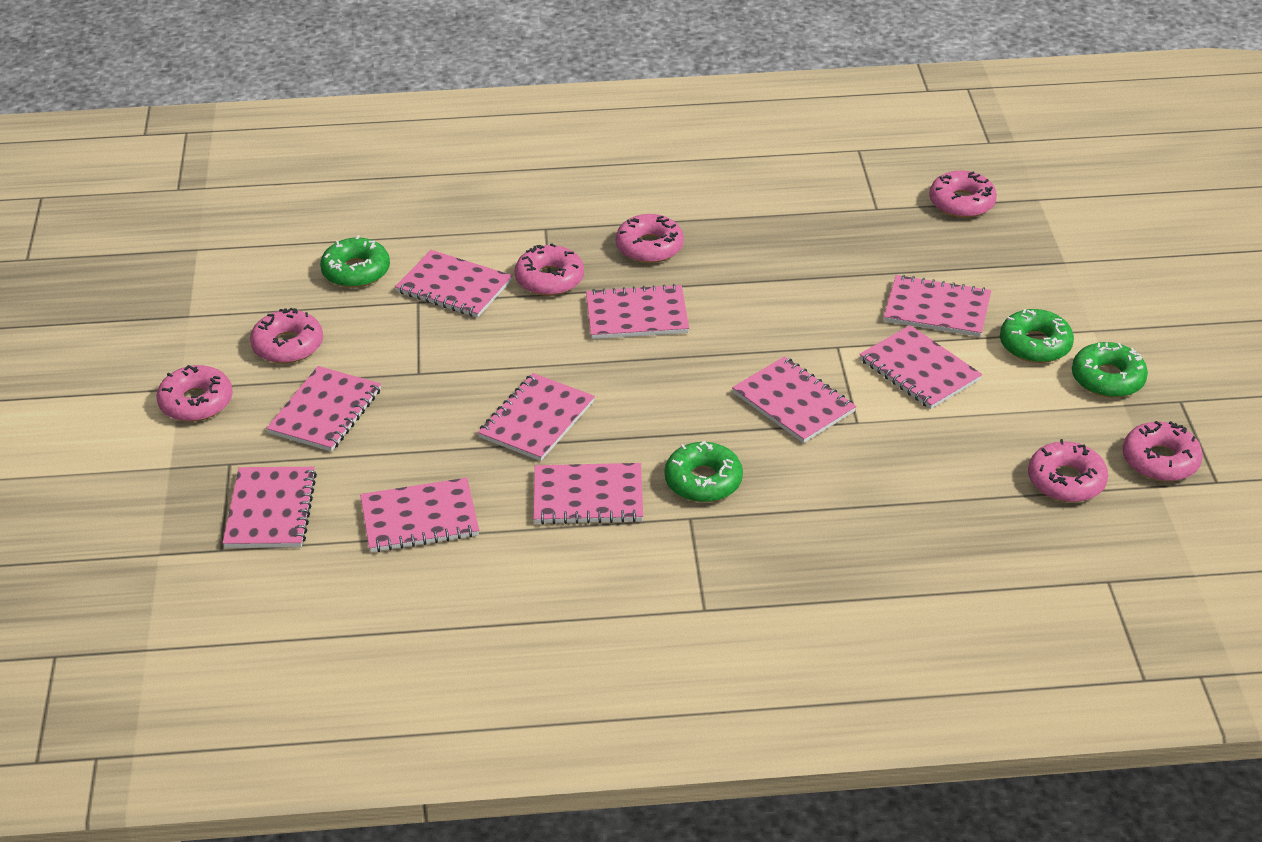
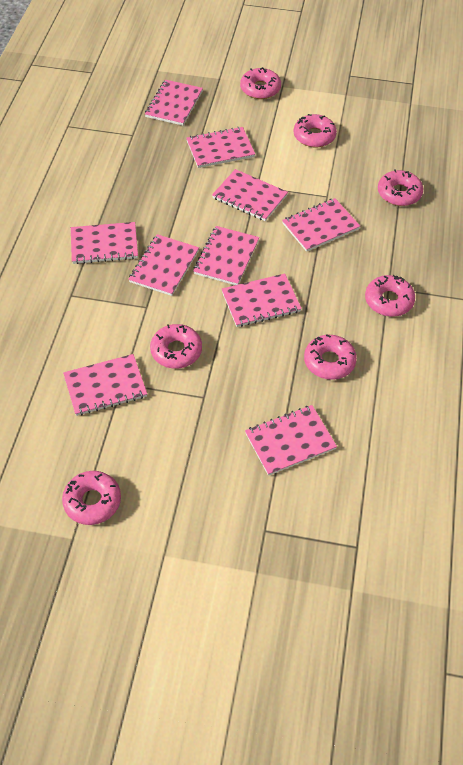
green donut: [320,235,390,288] [664,441,743,502] [1000,309,1074,363] [1072,342,1148,398] = 4 -> none = 0

